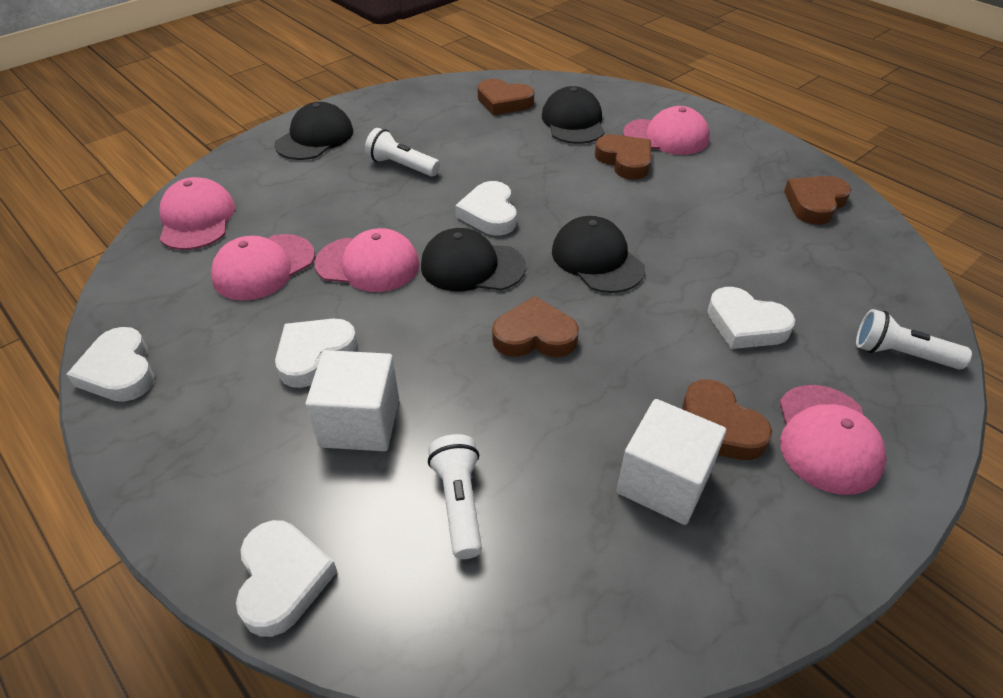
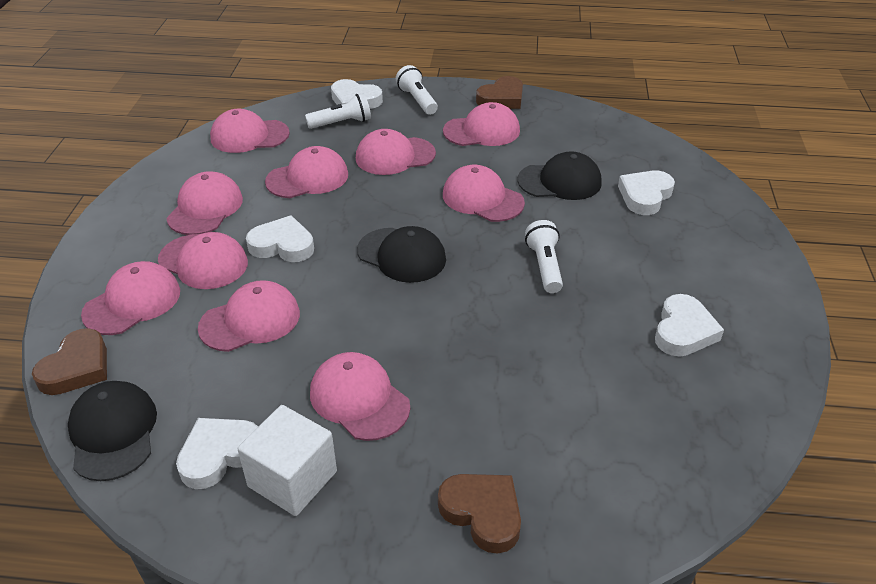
black cap: [274,102,353,160] [421,228,526,291] [542,86,605,144] [552,216,645,293] = 4 -> [68,381,157,481] [357,226,446,283] [517,151,602,200] = 3
brown heart: [477,79,534,115] [492,296,579,357] [595,134,651,179] [682,379,772,460] [784,176,851,225] = 5 -> [32,328,107,395] [438,474,521,554] [476,76,523,109] = 3
pink cap: [159,177,235,250] [211,234,315,301] [315,228,420,292] [623,106,710,155] [779,385,886,495] = 5 -> [81,261,180,335] [158,232,248,289] [166,171,243,235] [198,280,300,352] [210,109,290,153] [265,146,348,198] [310,352,410,441] [356,129,436,175] [443,102,520,146] [443,165,525,222] = 10
white cube: [305,350,399,451] [617,399,726,525] = 2 -> [238,405,337,516] = 1

